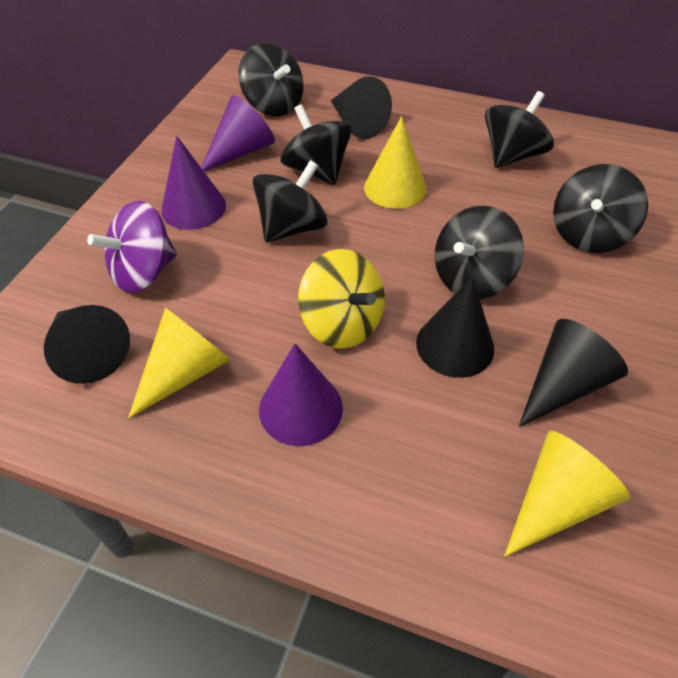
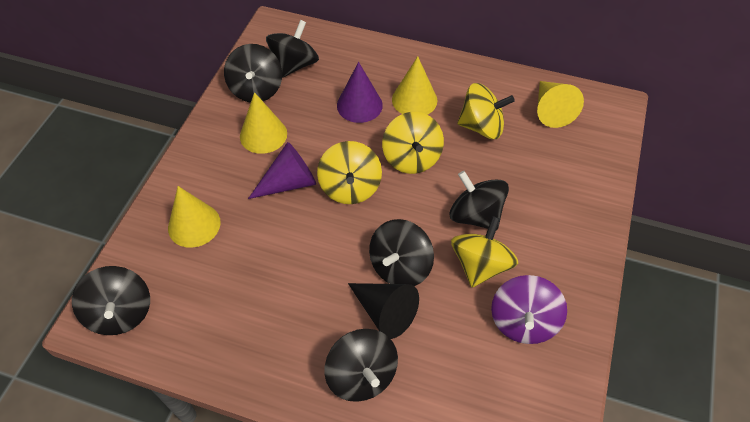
black cone: [44,305,130,384] [331,77,392,139] [416,276,494,378] [519,319,628,427] = 4 -> [348,283,419,339] = 1
purple cone: [161,136,226,230] [201,95,275,172] [259,343,343,446] = 3 -> [248,142,316,199] [337,62,383,123] = 2
yellow cone: [128,308,231,418] [364,116,426,209] [504,431,630,557] = 3 -> [168,186,221,248] [240,92,287,154] [392,56,437,115] [537,81,584,128] = 4
yellow spinning top: [298,249,385,348] = 1 -> [317,141,382,204] [382,112,444,174] [451,216,518,287] [457,83,515,139] = 4

